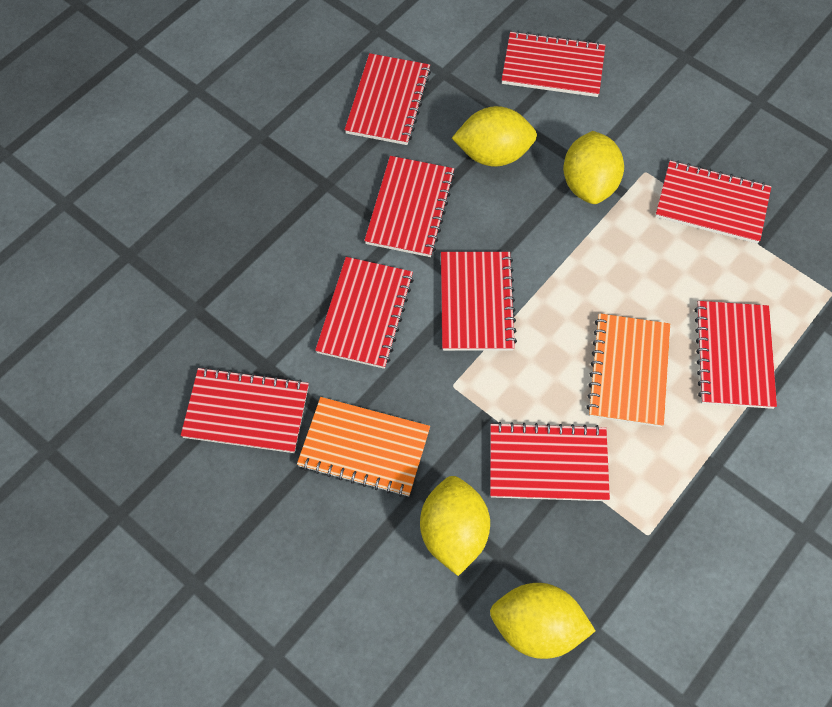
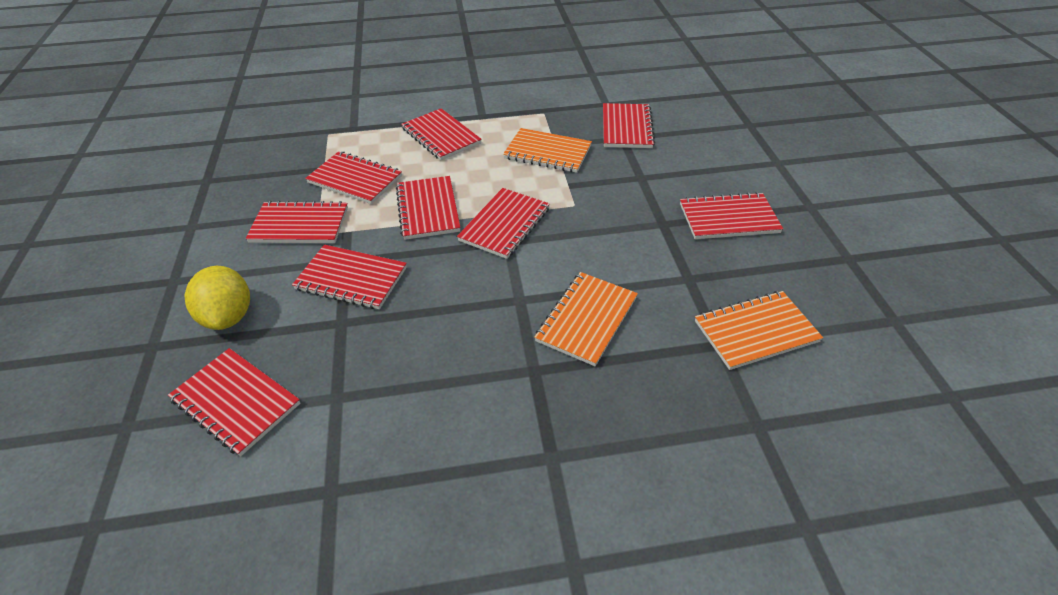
orange notebook: [297,397,430,497] [586,313,670,427] = 2 -> [503,128,592,173] [534,272,638,366] [695,291,823,370] = 3
yellow lemon: [420,476,490,576] [452,106,537,167] [490,583,596,659] [563,131,624,204] = 4 -> [184,266,250,330] = 1

